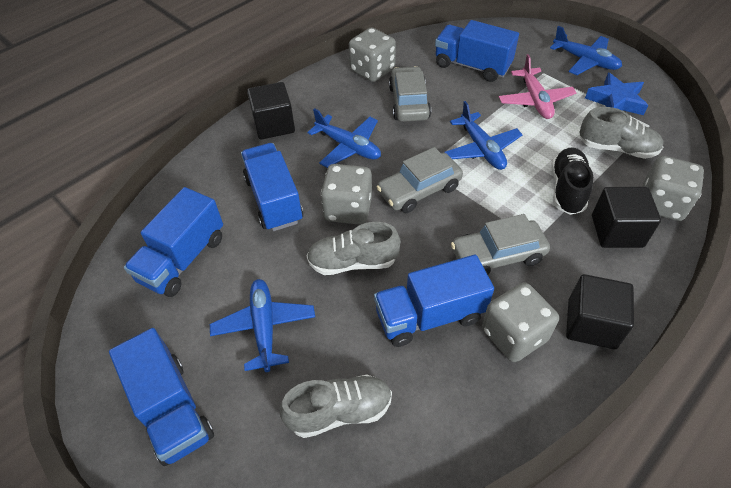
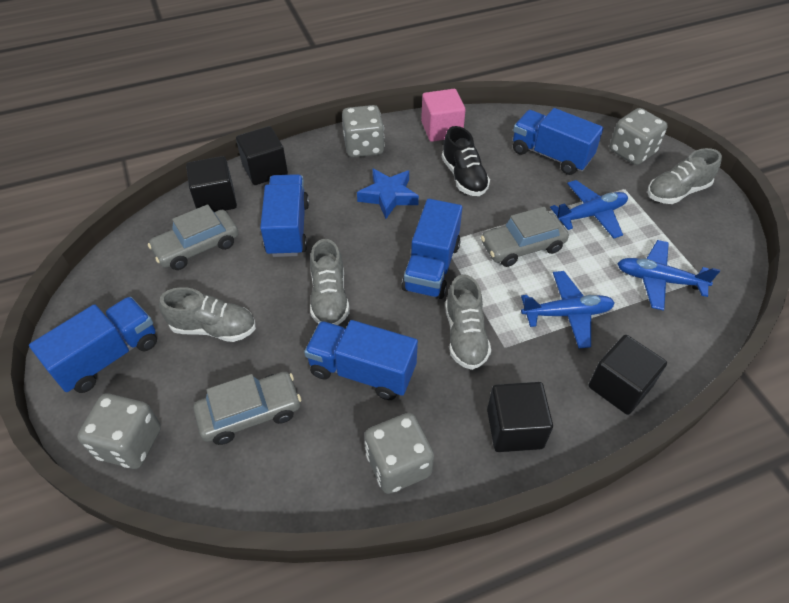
black cube: [247,82,295,140] [566,274,634,349] [592,187,661,248] = 3 -> [186,156,237,212] [236,126,288,185] [487,382,553,452] [589,335,667,415] = 4
blue plane: [210,279,315,372] [307,108,381,168] [444,101,523,170] [550,26,622,75] = 4 -> [521,271,615,348] [550,180,628,238] [617,240,720,311] = 3
grey shoe: [280,374,392,438] [307,222,401,275] [579,107,664,159] = 3 -> [159,287,256,342] [310,239,349,325] [445,274,491,370] [647,148,722,204] = 4
pink cube: none = 0 -> [421,89,466,142] = 1
pink plane: [499,54,577,119] = 1 -> none = 0

